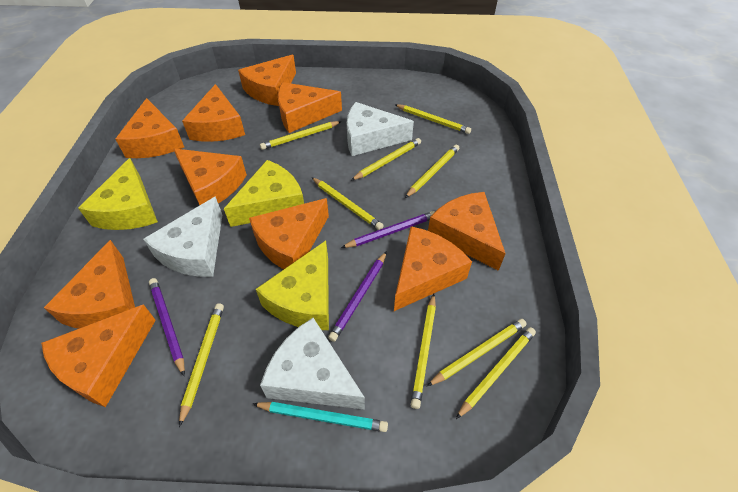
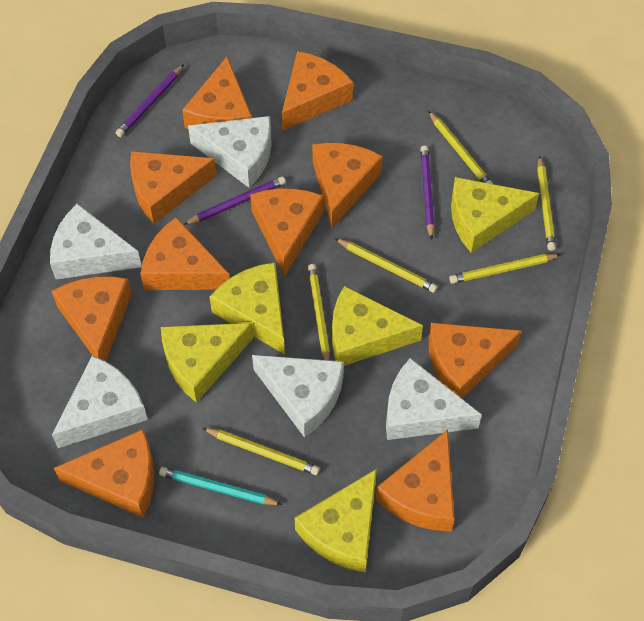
white cheese: [143,196,222,277] [260,318,365,410] [347,102,414,156] = 3 -> [50,203,142,279] [52,356,148,448] [188,116,272,188] [252,355,344,438] [386,358,482,440] = 5
yellow cheese: [78,158,158,230] [224,160,304,227] [256,241,329,330] = 3 -> [161,323,253,403] [209,262,285,354] [295,469,377,573] [332,286,423,366] [451,177,539,253] = 5
yellow pencil: [179,303,224,427] [260,121,342,150] [311,177,383,230] [351,138,421,181] [394,104,471,134] [405,145,459,198] [411,294,436,409] [427,319,527,386] [456,327,536,419] = 9 -> [202,428,320,475] [308,264,330,360] [335,238,438,293] [428,111,493,184] [449,254,561,284] [537,156,556,251] = 6

